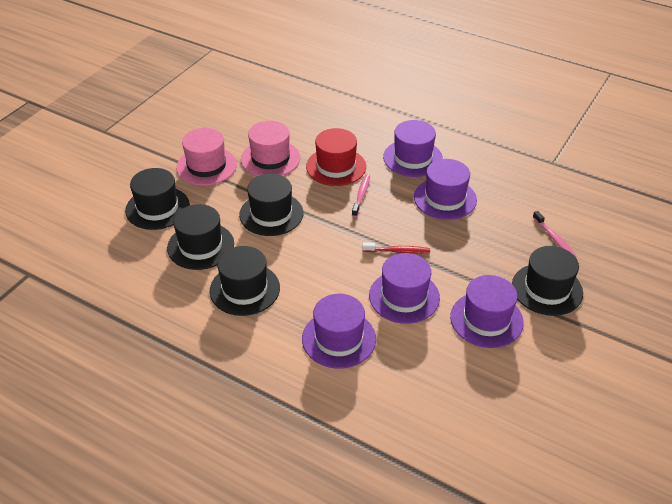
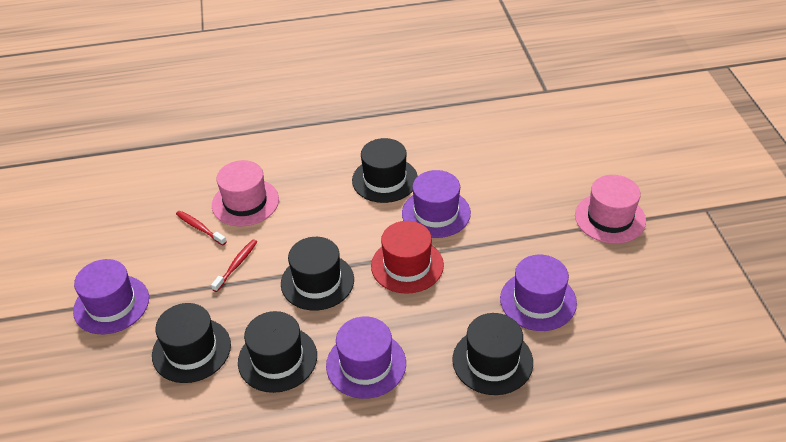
pink toothbrush: [352,174,370,217] [533,211,577,257] = 2 -> none = 0
purple hat: [302,294,376,369] [369,253,440,324] [383,120,443,177] [414,159,477,220] [450,275,524,348] = 5 -> [73,259,149,334] [326,316,406,399] [402,170,471,238] [500,255,577,331] = 4
red toothbrush: [362,242,430,254] = 1 -> [176,211,227,245] [211,239,257,292] = 2

